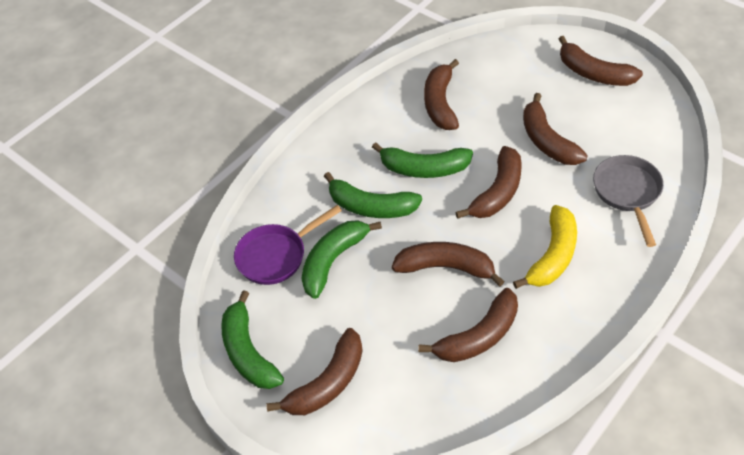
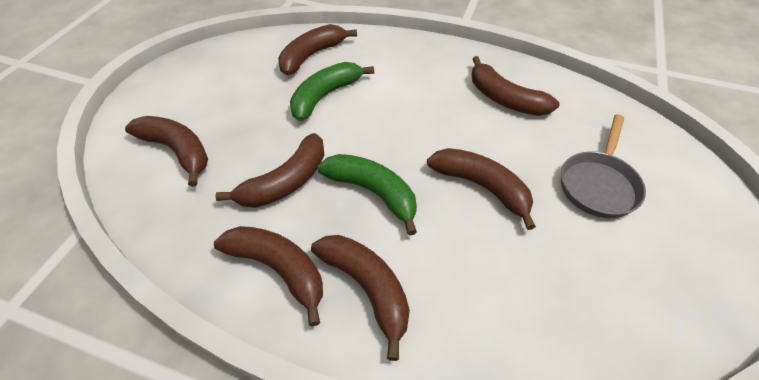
green banana: [221,290,284,389] [301,220,382,299] [324,172,422,218] [372,142,473,178] = 4 -> [290,62,374,121] [317,154,417,236] = 2
purple pan: [234,205,342,285] = 1 -> none = 0
yellow banana: [513,205,577,289] = 1 -> none = 0

